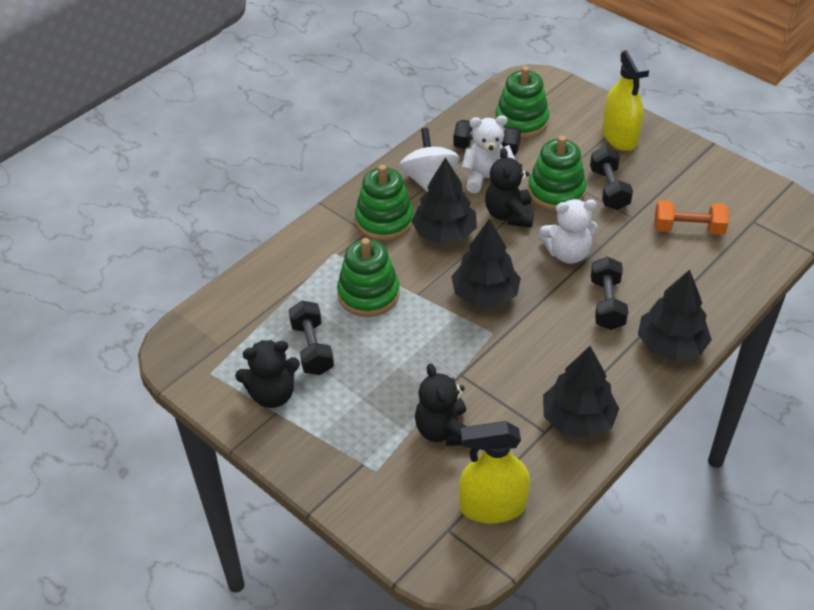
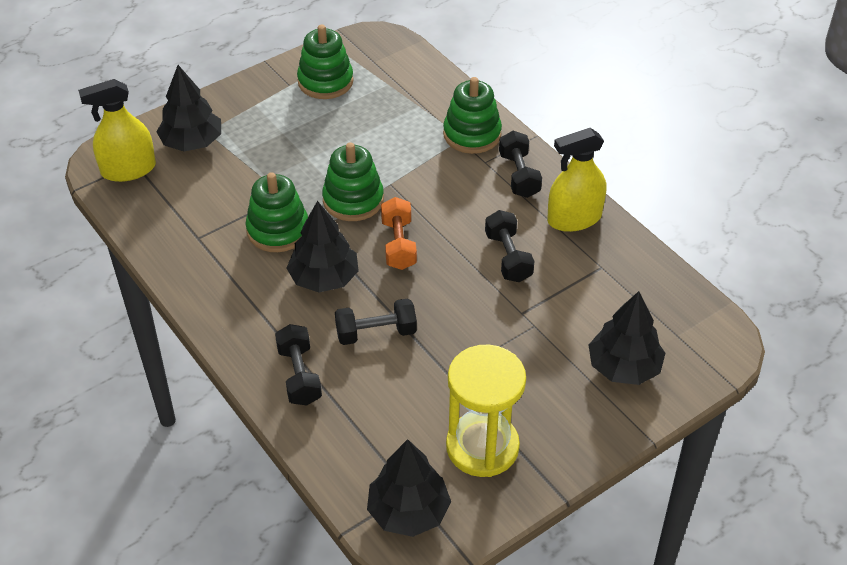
black teddy bear: [235,340,300,408] [415,364,467,446] [485,148,534,228] = 3 -> none = 0
white spinning top: [399,128,459,192] = 1 -> none = 0
white teddy bear: [462,115,515,193] [540,199,597,264] = 2 -> none = 0
yellow hourglass: none = 0 -> [446,345,526,477] = 1

